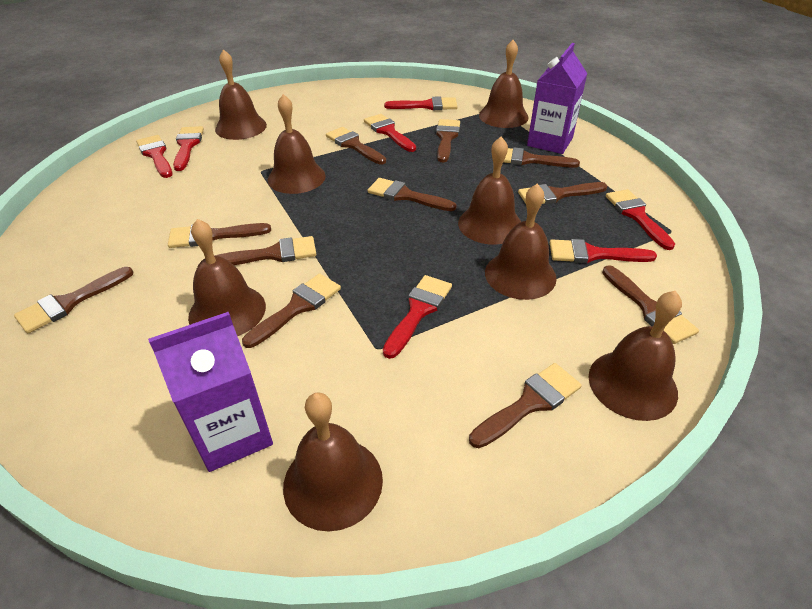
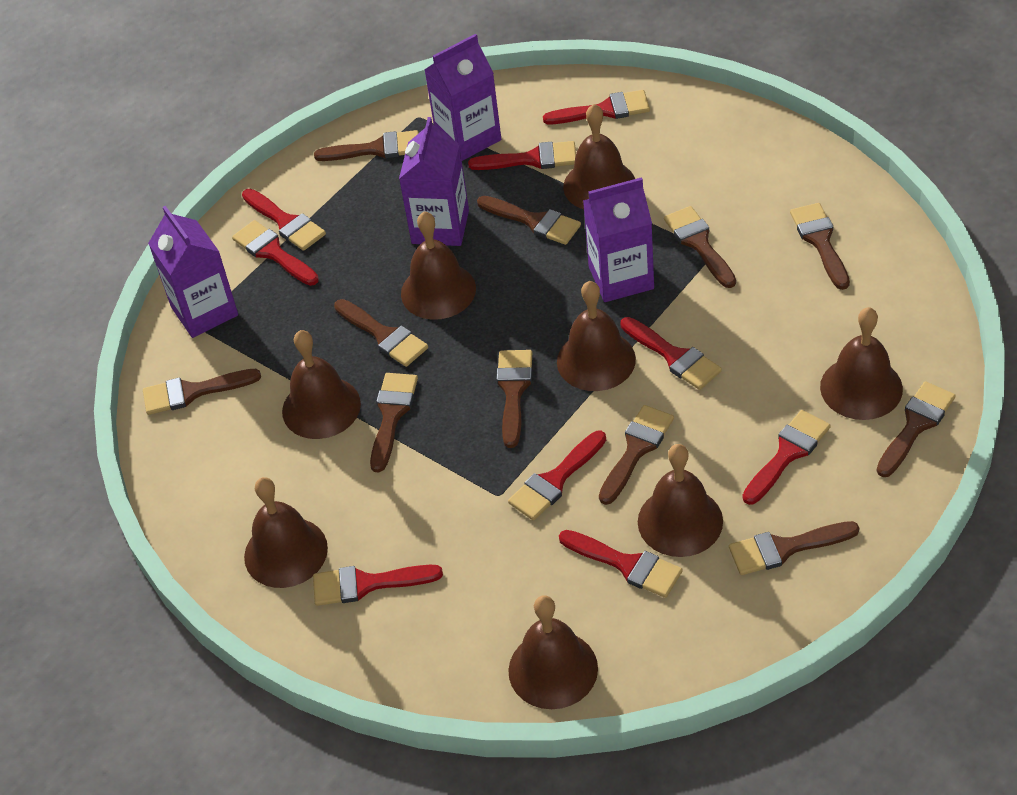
purple carton: [148,312,273,472] [527,43,587,154] = 2 -> [148,206,238,338] [399,117,469,246] [424,34,501,161] [583,177,654,302] = 4
red brush: [136,135,173,178] [173,126,204,171] [364,114,416,152] [383,275,452,359] [384,97,458,111] [550,239,657,263] [606,189,675,250] = 7 -> [232,220,319,286] [242,189,326,251] [313,565,443,606] [468,141,576,170] [508,431,606,520] [543,90,650,124] [559,530,683,598] [620,317,722,390] [743,410,831,505] = 9

